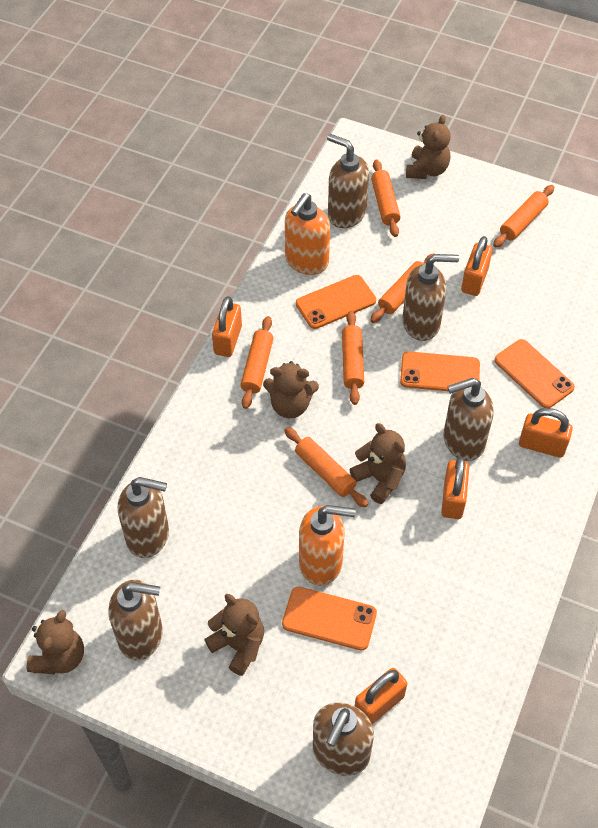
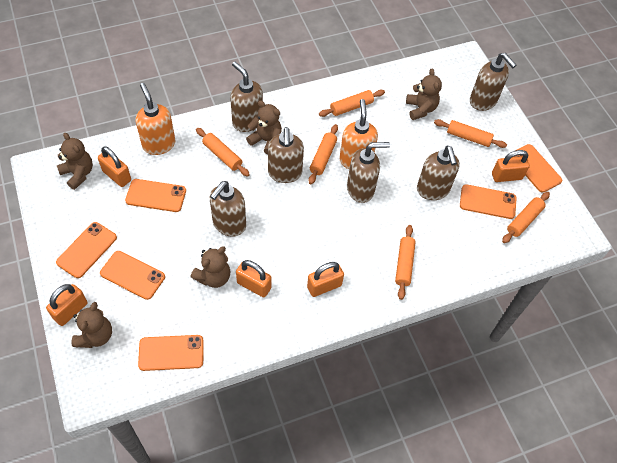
orange phone: [282,587,377,650] [296,275,376,329] [400,351,480,391] [494,339,575,408] = 4 -> [56,222,117,278] [100,251,165,300] [125,179,186,212] [138,335,203,371] [460,184,516,219] [514,144,562,192] = 6

